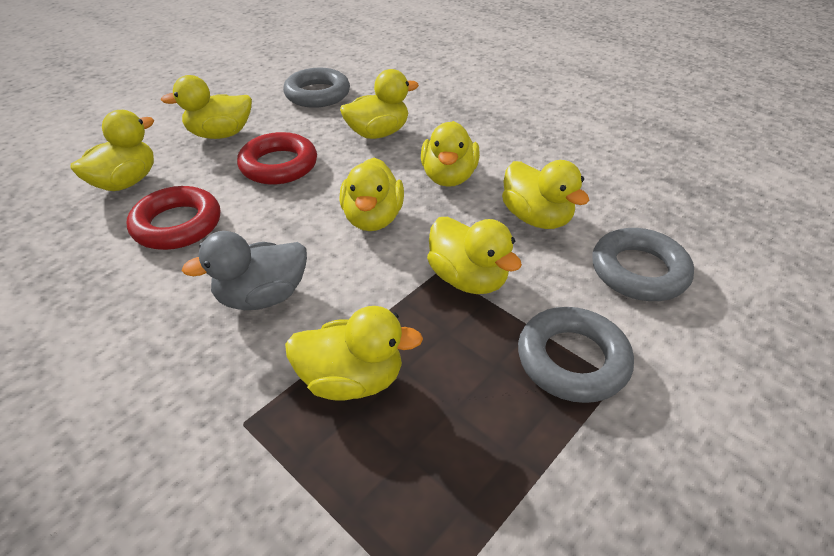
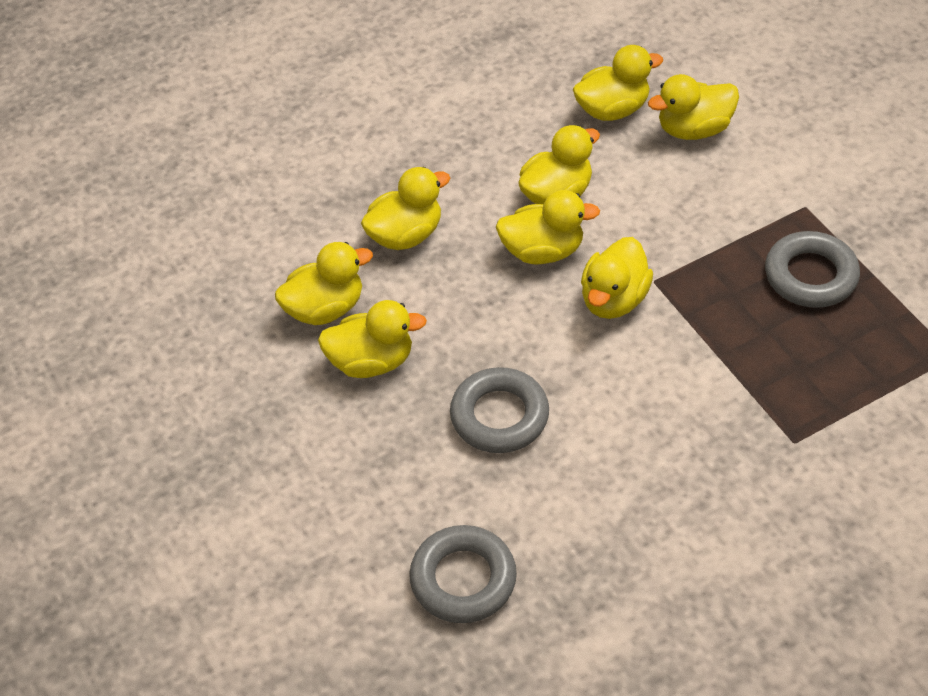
grey duck: [182,231,307,310] = 1 -> none = 0
red ring: [127,186,220,250] [237,132,317,185] = 2 -> none = 0

